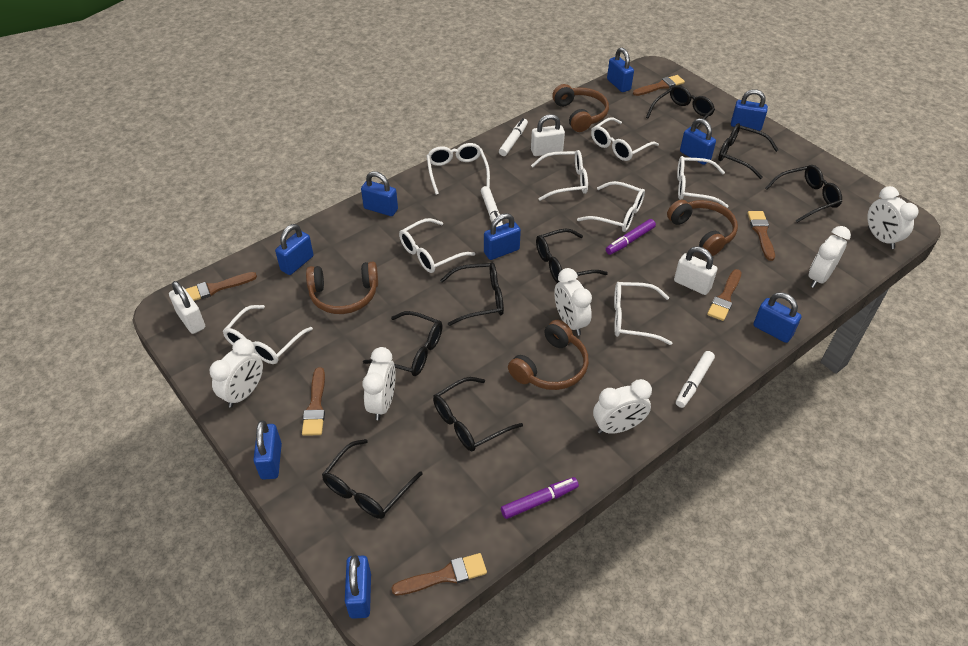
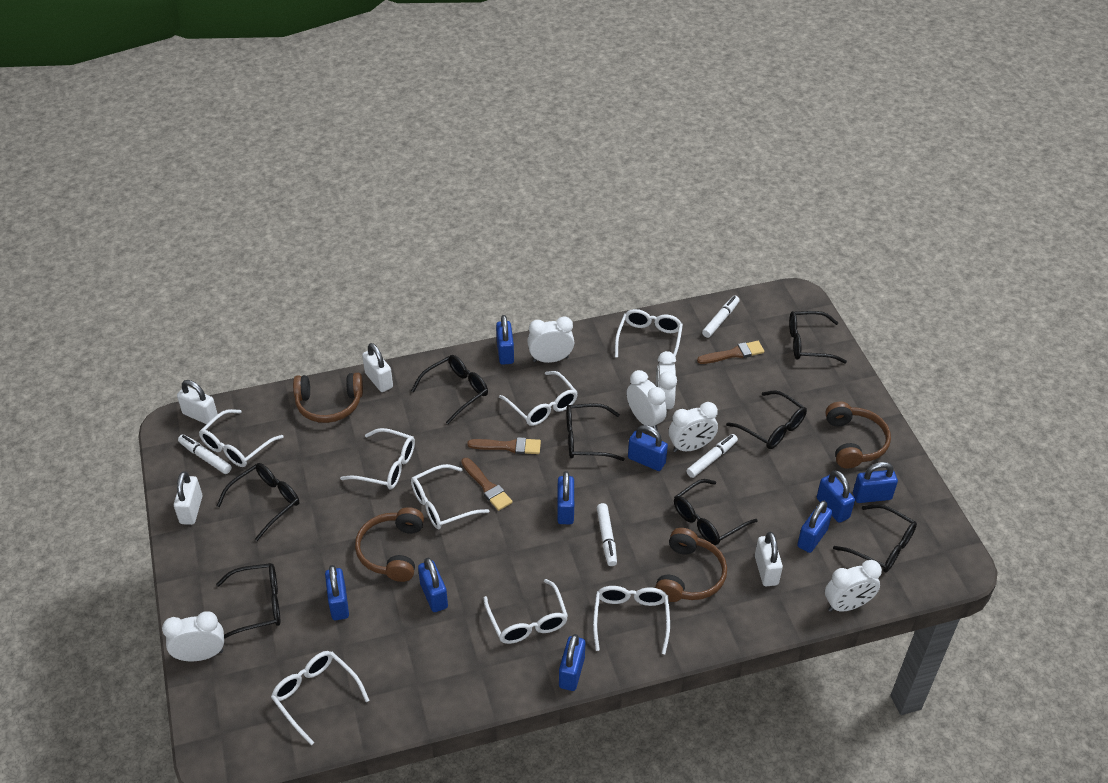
brown brush: [185,272,257,301] [302,367,325,436] [392,553,487,596] [633,75,685,96] [707,269,741,321] [747,211,775,261] = 6 -> [461,458,513,511] [467,437,541,454] [697,341,764,364] = 3
purple marker: [501,477,579,519] [606,219,656,255] = 2 -> none = 0
white marker: [481,186,503,227] [499,118,528,156] [676,351,715,408] = 3 -> [178,434,232,474] [597,503,617,566] [686,434,738,478] [702,296,740,338] = 4
white padlock: [169,281,205,334] [531,114,565,156] [674,246,717,295] = 3 -> [174,471,203,525] [177,380,218,424] [362,343,393,392] [755,532,783,586] = 4

